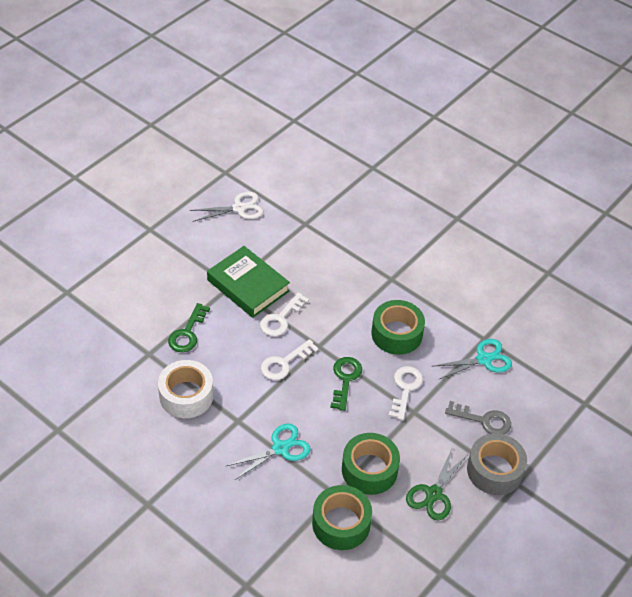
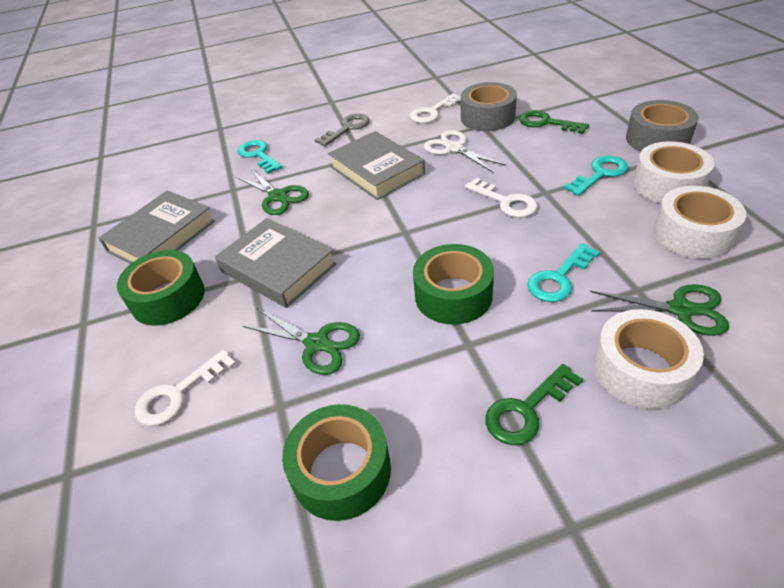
green book: [207,246,290,318] = 1 -> none = 0
green scissors: [406,449,467,520] = 1 -> [236,169,309,215] [243,308,360,375] [590,284,729,336] = 3
grey book: none = 0 -> [98,191,215,264] [215,218,337,308] [328,131,425,200] = 3
grey tape: [467,433,527,495] = 1 -> [461,82,517,131] [626,100,699,151] = 2
turquoise key: none = 0 -> [237,140,282,174] [527,243,600,302] [564,156,628,196] = 3
turquoise scissors: [227,424,311,480] [434,339,512,379] = 2 -> none = 0
white tape: [158,360,214,418] = 1 -> [594,309,704,409] [633,141,714,203] [654,186,746,259] = 3

